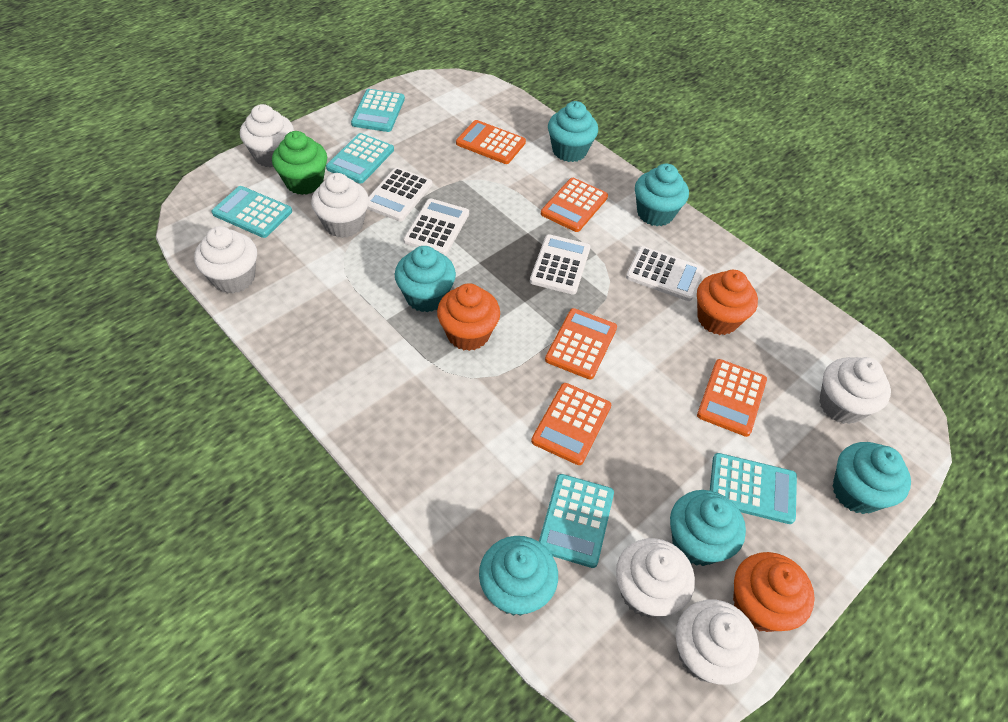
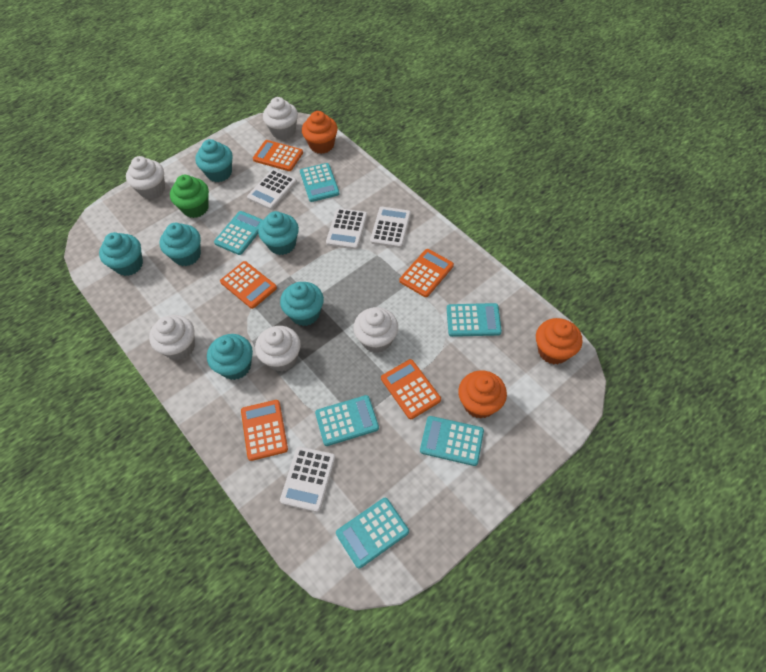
turquoise calculator: [211,186,292,238] [326,133,394,184] [351,89,405,132] [539,474,614,568] [710,453,797,524] = 5 -> [214,211,263,255] [300,163,340,202] [315,395,379,446] [336,498,409,569] [420,416,484,466] [447,303,502,337] = 6
white cupcake: [194,226,257,294] [240,104,294,168] [311,173,369,238] [616,538,695,618] [676,600,759,685] [819,357,891,424] = 6 -> [126,156,165,199] [149,315,195,360] [255,326,301,371] [263,97,298,139] [353,307,398,353] = 5

